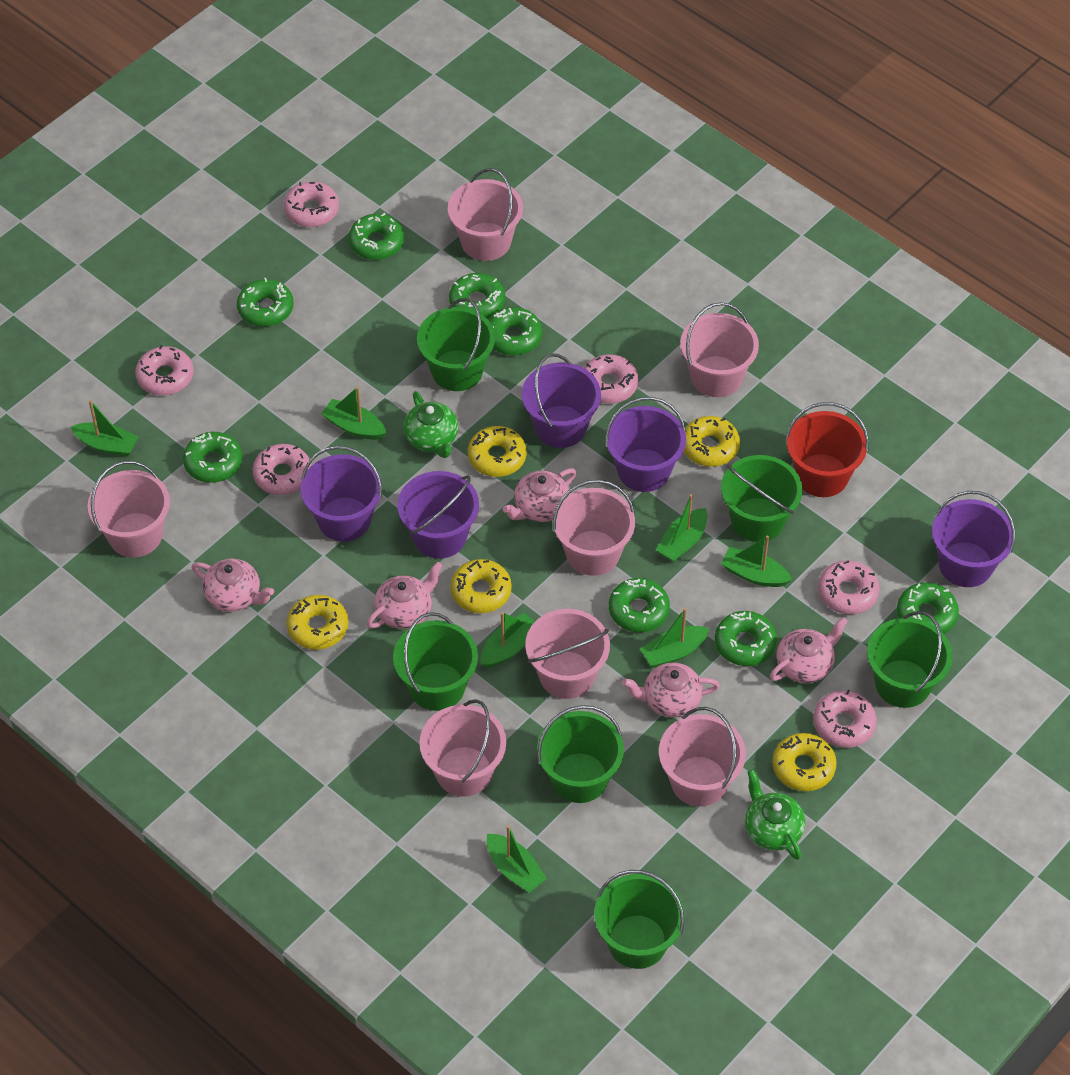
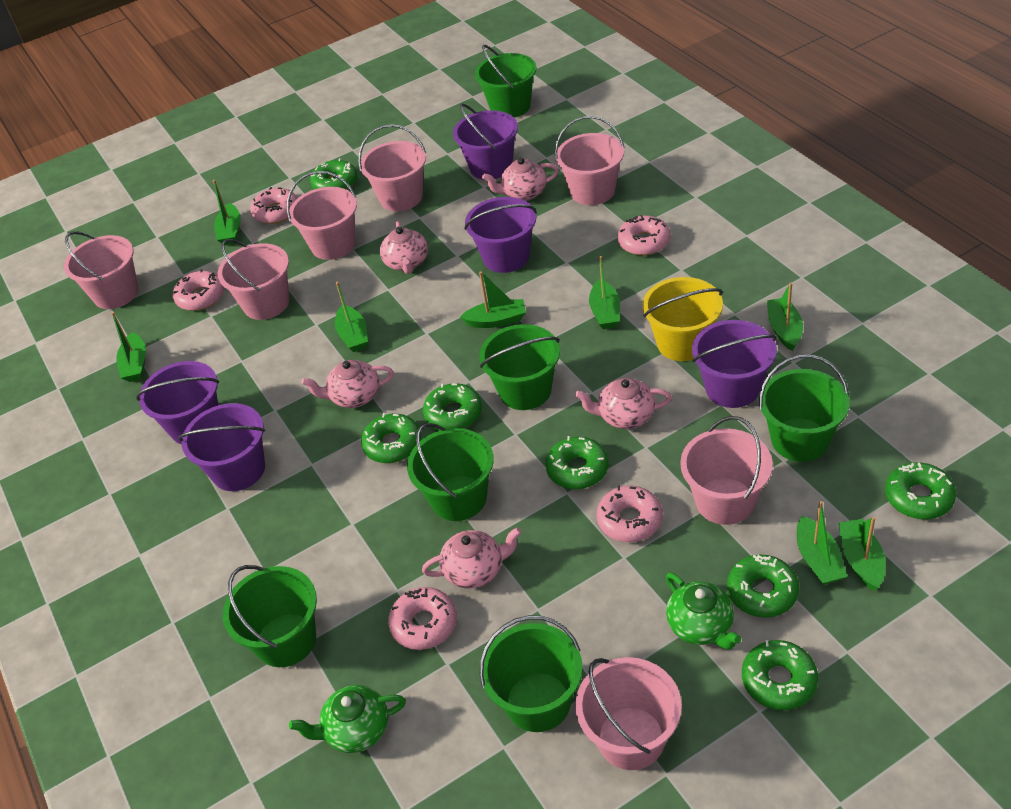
green boat: [71,400,138,457] [321,386,386,440] [481,612,535,668] [486,825,547,893] [640,608,710,668] [656,494,707,562] [721,536,792,587] = 7 -> [111,312,146,382] [213,180,241,245] [335,282,368,352] [460,271,526,328] [589,256,620,329] [767,283,803,351] [797,501,847,585] [838,517,885,591] = 8
green donut: [183,432,242,483] [237,278,293,327] [349,213,404,260] [449,273,505,319] [489,307,542,355] [609,578,670,632] [715,611,777,666] [897,582,959,634] = 8 -> [310,158,357,190] [361,413,421,463] [423,383,482,430] [545,436,609,489] [727,555,799,618] [742,640,818,710] [885,462,956,519] = 7
pink donut: [135,345,194,395] [252,444,311,495] [284,182,339,227] [584,354,639,404] [813,690,877,748] [818,560,880,614] = 6 -> [173,269,225,311] [250,187,297,224] [388,587,457,650] [596,486,662,542] [617,215,671,255] = 5
red bucket: [786,402,869,497] = 1 -> none = 0
yellow bucket: none = 0 -> [643,277,723,361] = 1
yellow donut: [287,595,348,650] [451,559,512,613] [468,426,527,477] [684,416,740,467] [773,733,837,791] = 5 -> none = 0

